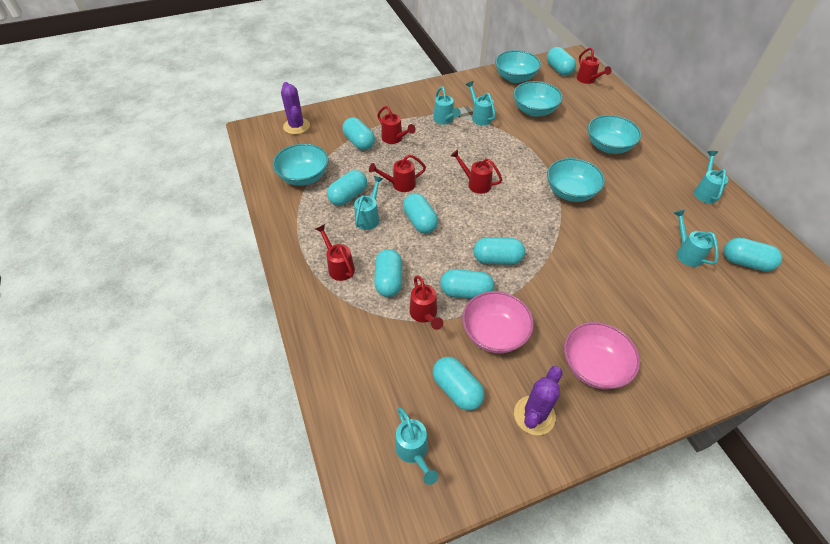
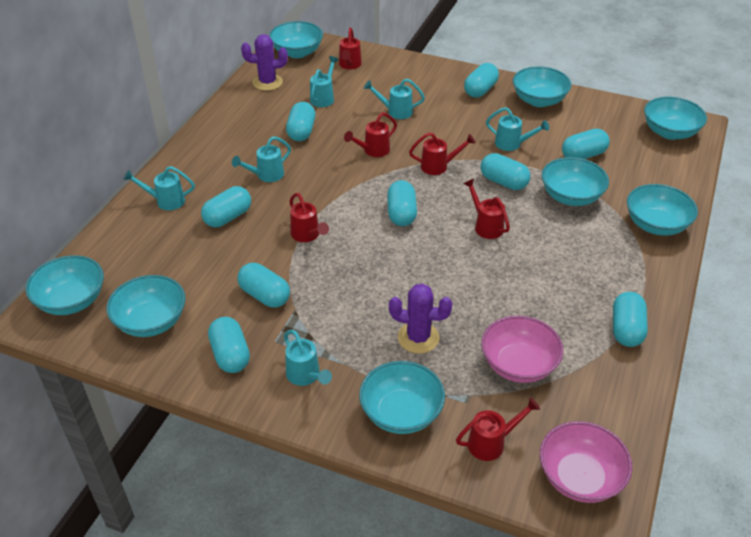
turquoise bowl: [273,143,328,186] [495,50,541,83] [513,81,563,117] [547,158,605,202] [588,115,642,154] = 5 -> [25,255,104,315] [106,275,186,337] [269,21,323,58] [359,361,445,434] [513,66,571,107] [542,157,609,206] [627,184,698,236] [644,97,707,140] = 8

